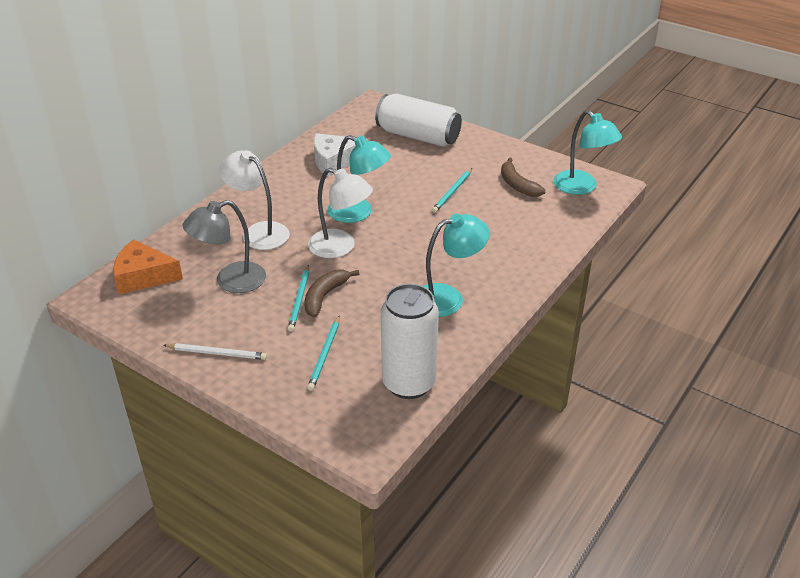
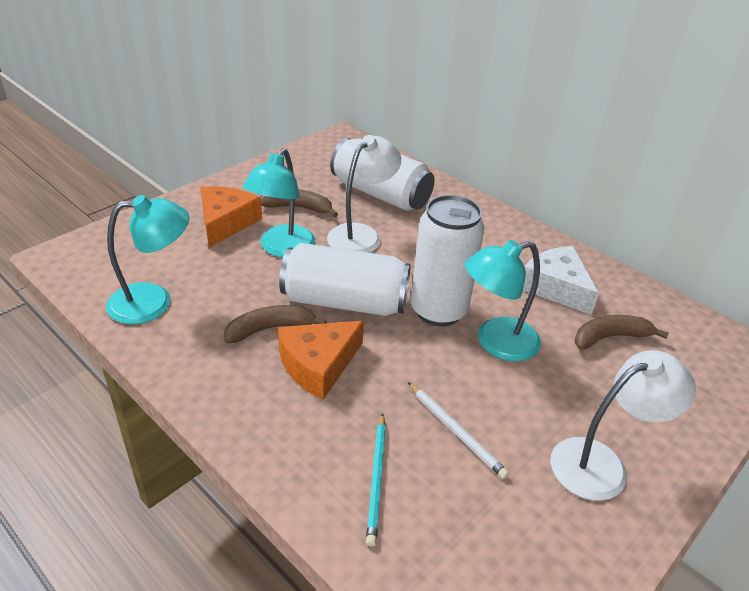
brown banana: [304,270,359,317] [501,158,546,197] = 2 -> [224,305,327,344] [260,189,338,217] [574,315,669,350] = 3
grey lamp: [183,200,266,293] = 1 -> none = 0
orange cheese: [113,239,183,294] = 1 -> [200,186,262,248] [278,321,364,400] = 2
turquoise pencil: [288,265,309,332] [307,316,340,391] [432,168,472,213] = 3 -> [366,413,386,546] = 1
white can: [375,94,462,147] [381,284,439,399] = 2 -> [279,243,411,316] [330,138,435,211] [410,195,484,327] = 3

